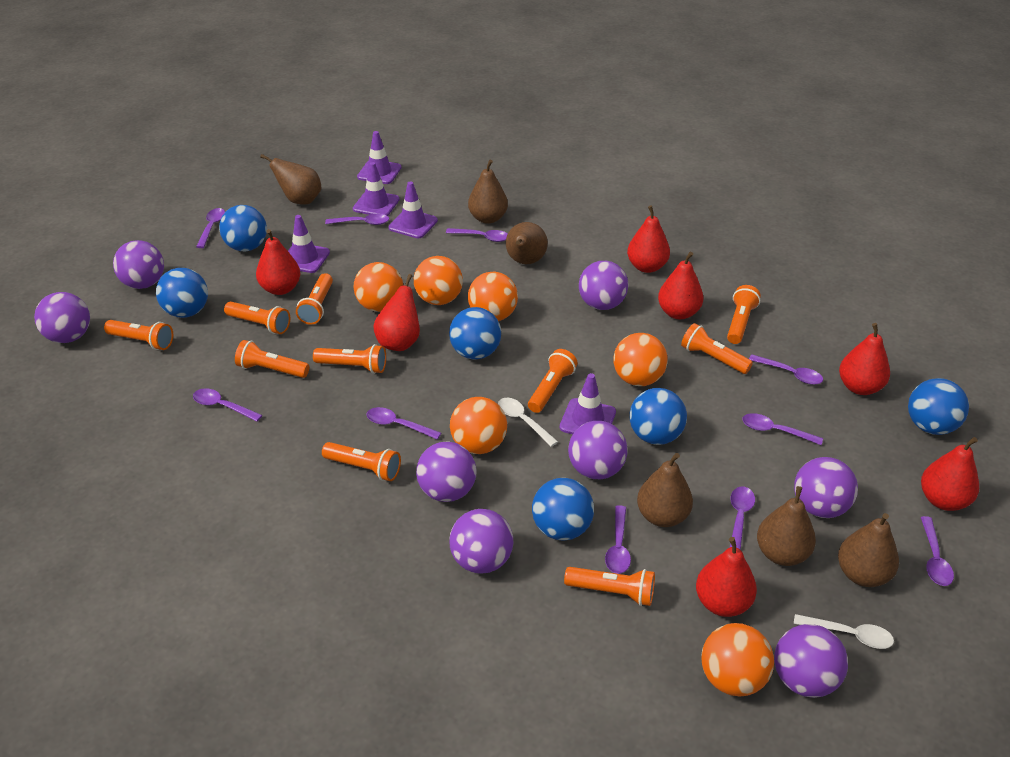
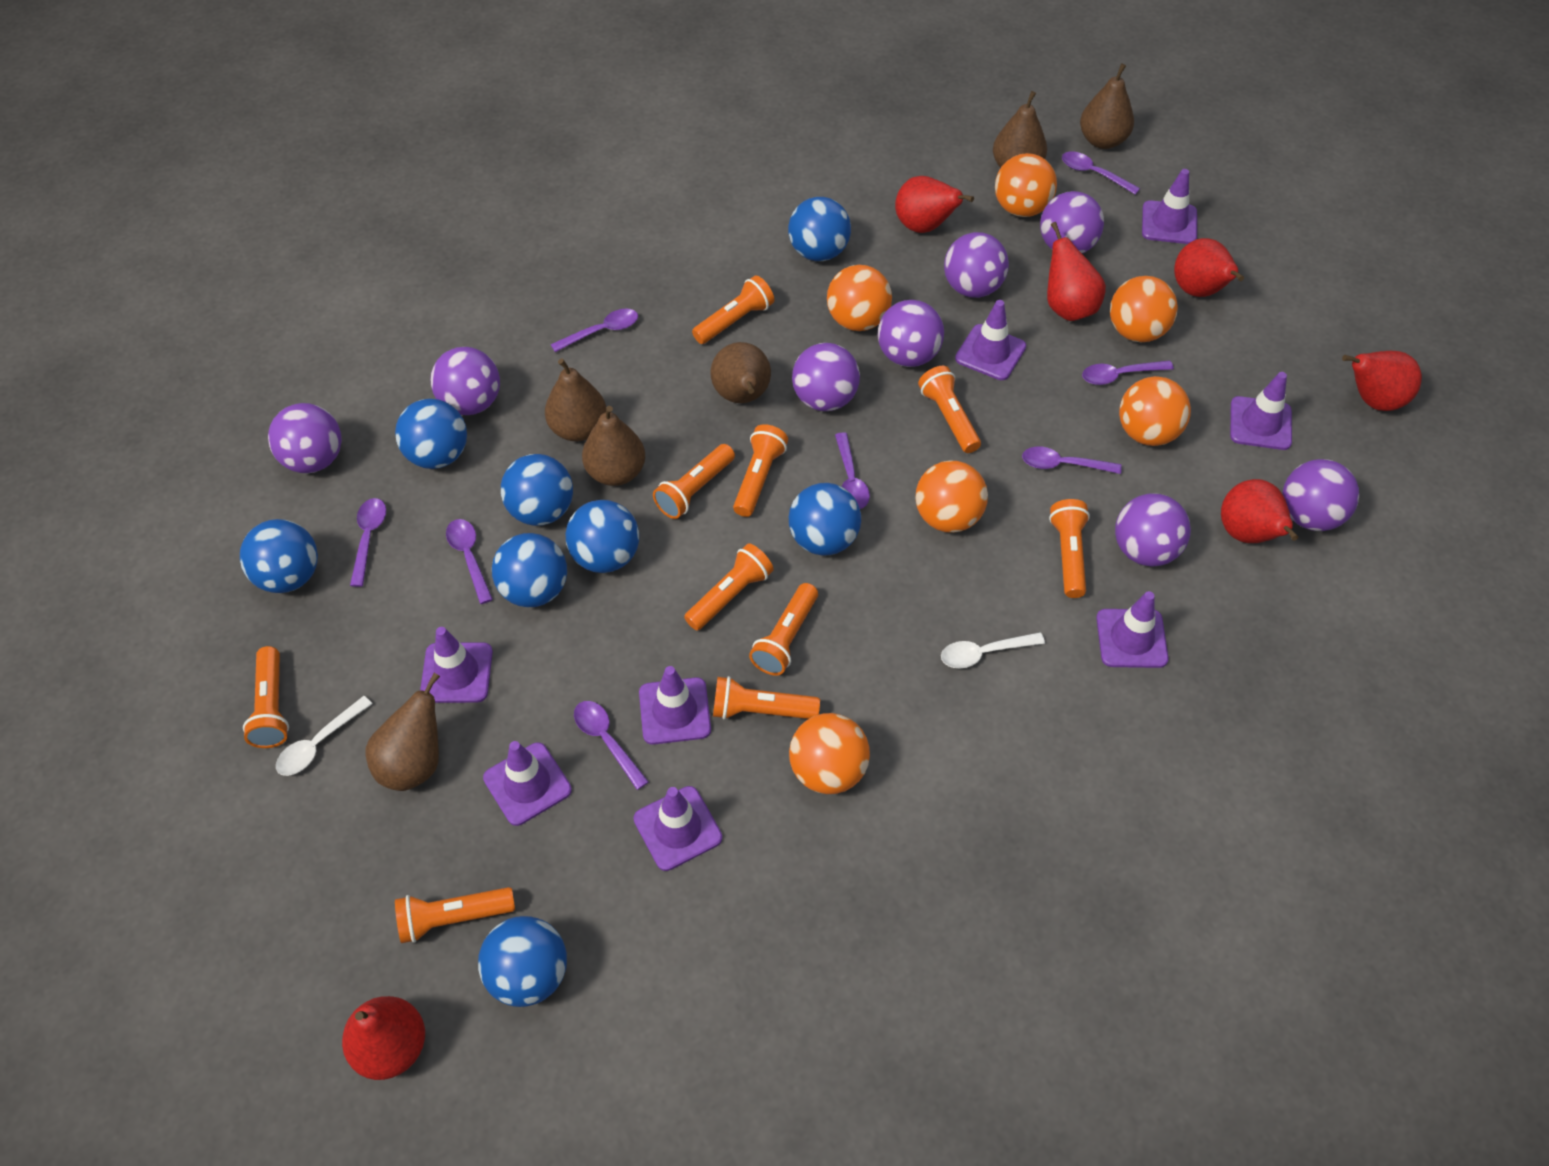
blue ball: [156,268,208,318] [219,205,267,251] [449,307,501,360] [532,478,594,541] [630,388,687,445] [908,378,969,435] = 6 -> [240,519,318,593] [395,399,467,469] [478,916,567,1007] [492,533,567,608] [501,454,573,526] [565,500,639,573] [788,197,851,261] [789,483,861,555] = 8
purple spoon: [193,388,262,422] [196,208,225,248] [325,214,389,225] [367,407,441,440] [446,228,508,242] [605,505,631,574] [730,486,755,550] [742,413,823,445] [749,354,823,385] [921,516,954,586] = 10 -> [350,498,386,587] [446,519,493,604] [550,309,638,352] [574,701,649,790] [835,432,870,509] [1022,446,1122,474] [1062,151,1140,195] [1082,360,1174,385] = 8
purple traffic cone: [288,215,330,273] [353,162,400,216] [357,131,402,184] [388,181,438,238] [560,373,616,434] = 5 -> [420,627,493,703] [483,741,572,826] [633,786,722,871] [639,666,711,745] [955,300,1026,380] [1096,591,1169,668] [1142,169,1197,244] [1230,372,1292,450] = 8
red pear: [256,229,300,295] [373,274,420,351] [627,205,670,273] [658,252,703,319] [696,537,757,617] [839,323,890,395] [921,437,979,511] = 7 -> [342,996,425,1080] [895,176,974,233] [1047,222,1106,321] [1174,238,1244,297] [1221,479,1298,543] [1342,351,1422,411] = 6

